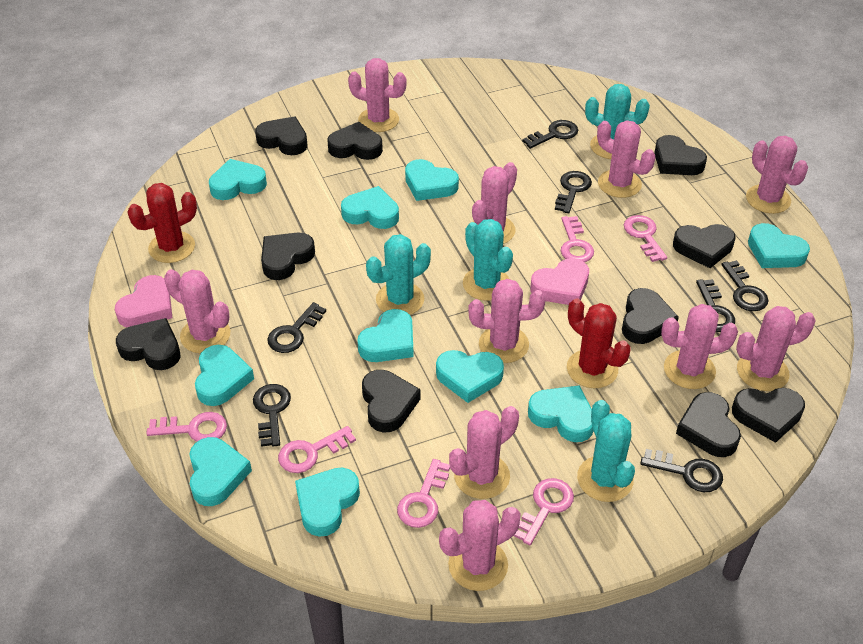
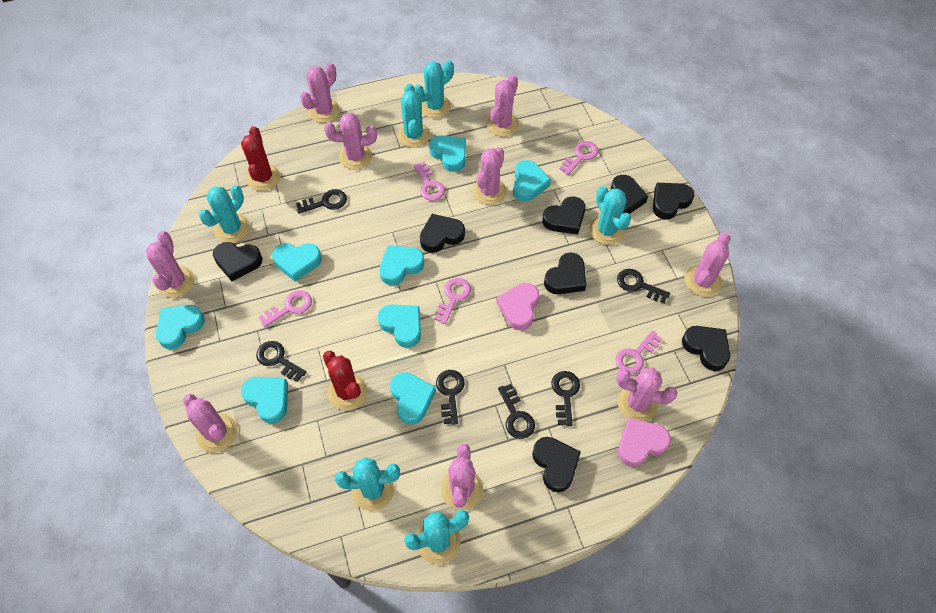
black heart: [116,318,181,370] [255,116,308,155] [261,232,315,280] [327,122,383,160] [362,370,421,432] [622,288,679,344] [654,135,707,175] [673,224,735,268] [676,392,741,457] [732,388,805,443] = 10 -> [213,242,262,281] [420,214,465,253] [532,437,581,492] [543,196,586,235] [544,253,586,294] [611,175,648,214] [653,183,695,220] [682,326,730,371] = 8
black key: [253,384,291,447] [267,302,326,353] [522,120,578,149] [555,171,592,213] [640,449,723,492] [696,279,735,332] [721,260,769,311] = 7 -> [256,341,307,382] [296,189,347,214] [436,370,465,425] [498,384,535,439] [551,371,580,426] [617,269,670,303] = 6
pink cactus: [164,269,230,353] [348,58,406,132] [439,500,521,591] [449,406,519,499] [468,279,546,363] [472,162,517,244] [597,120,656,198] [661,304,738,389] [736,306,816,391] [746,136,808,214] = 10 -> [146,231,195,298] [183,394,237,453] [300,63,340,123] [324,113,377,170] [441,444,483,510] [472,147,507,205] [486,75,519,137] [616,367,677,422] [684,232,730,297] = 9
pink key: [146,412,227,442] [278,426,356,473] [397,459,450,528] [513,478,574,546] [561,216,594,262] [624,215,667,262] = 6 -> [259,290,312,327] [413,162,445,201] [434,278,471,324] [560,141,599,175] [616,331,662,374] = 5
turquoise cactus: [366,234,431,315] [463,219,513,301] [577,400,635,502] [585,84,650,159] = 4 -> [199,185,250,243] [335,457,400,511] [397,84,430,147] [404,510,469,564] [414,60,454,118] [589,186,631,245] = 6
turquoise heart: [189,437,252,506] [195,345,254,406] [209,159,267,200] [295,468,360,537] [341,186,399,229] [357,309,413,362] [405,159,459,201] [436,350,504,403] [528,385,593,442] [748,223,810,268] = 10 -> [156,305,205,349] [241,377,288,424] [272,243,322,282] [378,304,421,348] [379,245,424,285] [390,372,436,425] [429,135,466,172] [513,160,551,202] = 8

